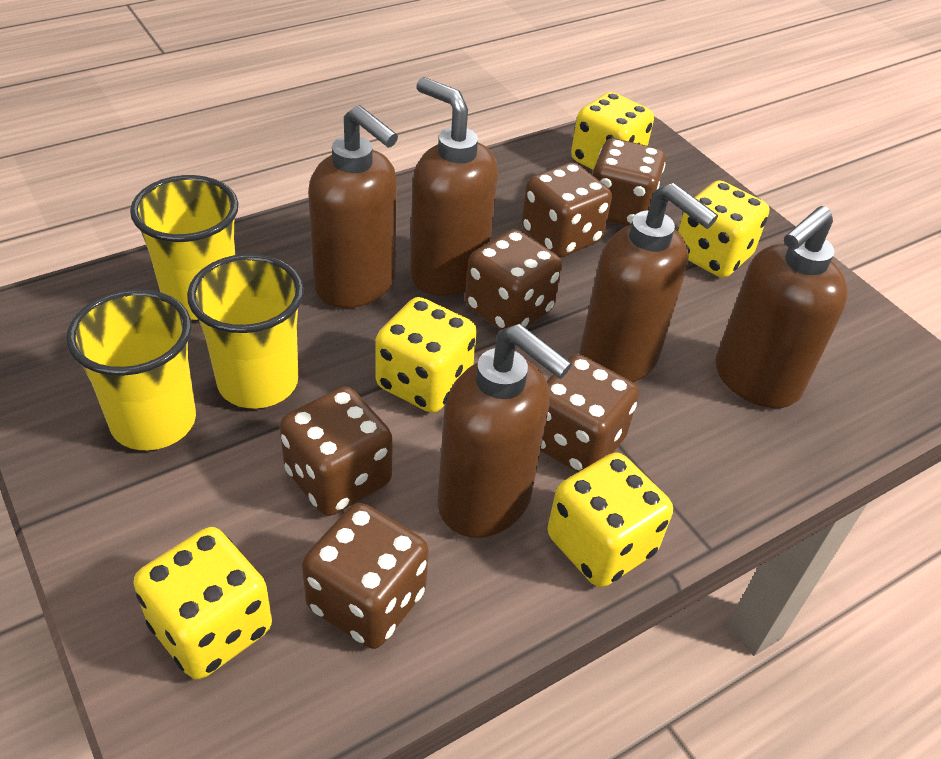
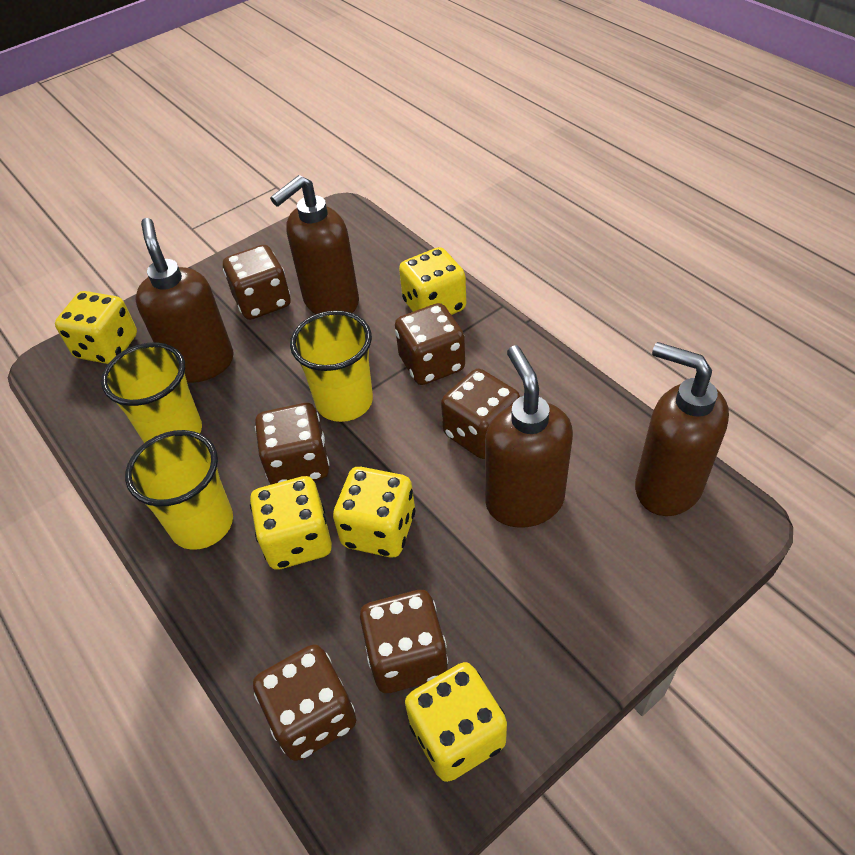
brown soap dispenser: [308,105,398,308] [410,77,498,296] [437,324,572,538] [580,183,718,383] [716,206,848,408] = 5 -> [136,218,234,383] [270,175,359,314] [485,346,573,528] [635,342,729,516] = 4

